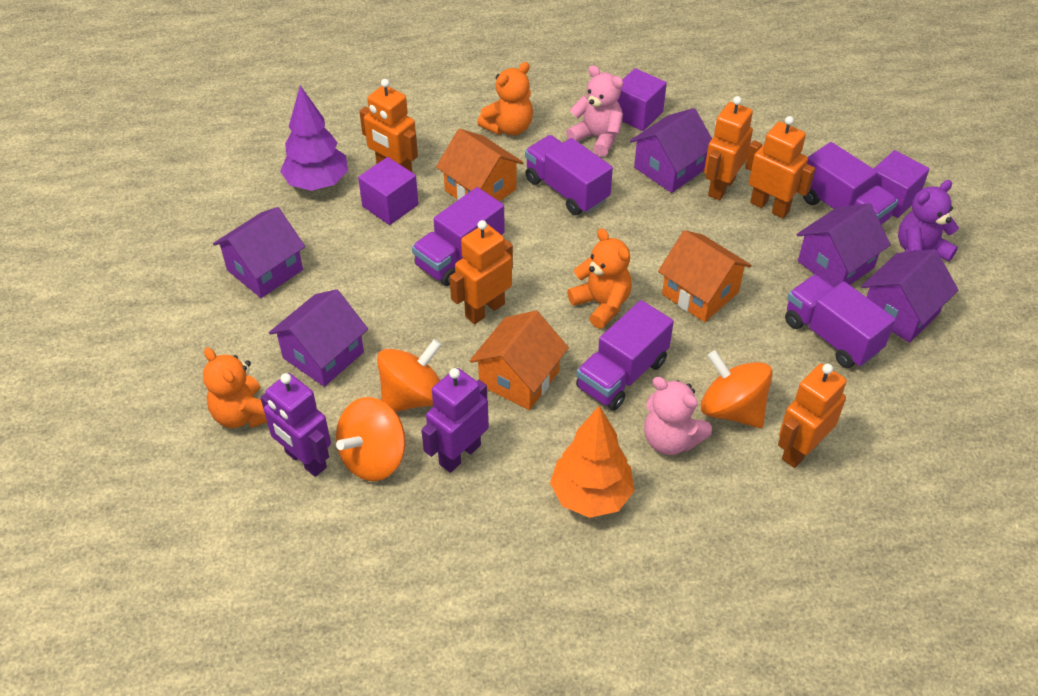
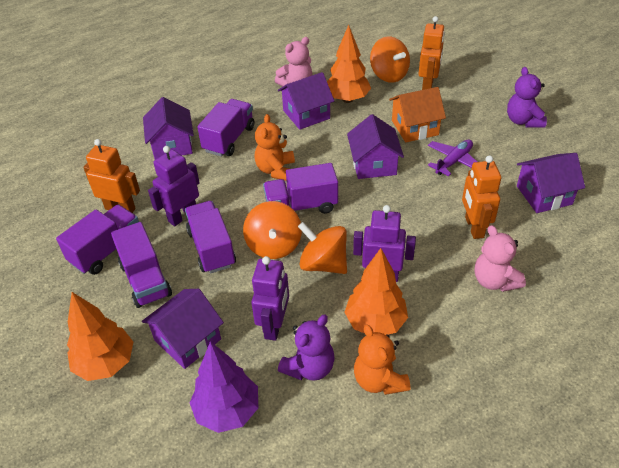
orange house: [436,129,524,201] [470,310,569,410] [658,230,752,322] = 3 -> [389,87,446,143] = 1
orange robot: [359,79,418,172] [450,220,513,324] [704,96,753,200] [745,116,816,218] [778,364,847,468] = 5 -> [83,139,140,213] [419,16,445,90] [462,155,501,239] = 3
orange teddy bear: [203,347,267,428] [477,62,533,135] [567,228,632,329] = 3 -> [255,114,295,181] [354,324,410,395] = 2
orange tree: [550,406,634,518] = 1 -> [67,292,133,381] [327,25,371,103] [344,248,408,335] = 3
purple cube: [358,157,419,225] [617,68,667,131] [873,150,929,218] = 3 -> none = 0
purple plane: none = 0 -> [428,140,477,176] = 1
purple robot: [260,373,331,477] [421,368,489,473] = 2 -> [148,146,200,226] [251,256,289,341] [353,205,416,282] = 3
purple teddy bear: [898,180,959,261] = 1 -> [278,314,335,381] [507,67,547,128] = 2

